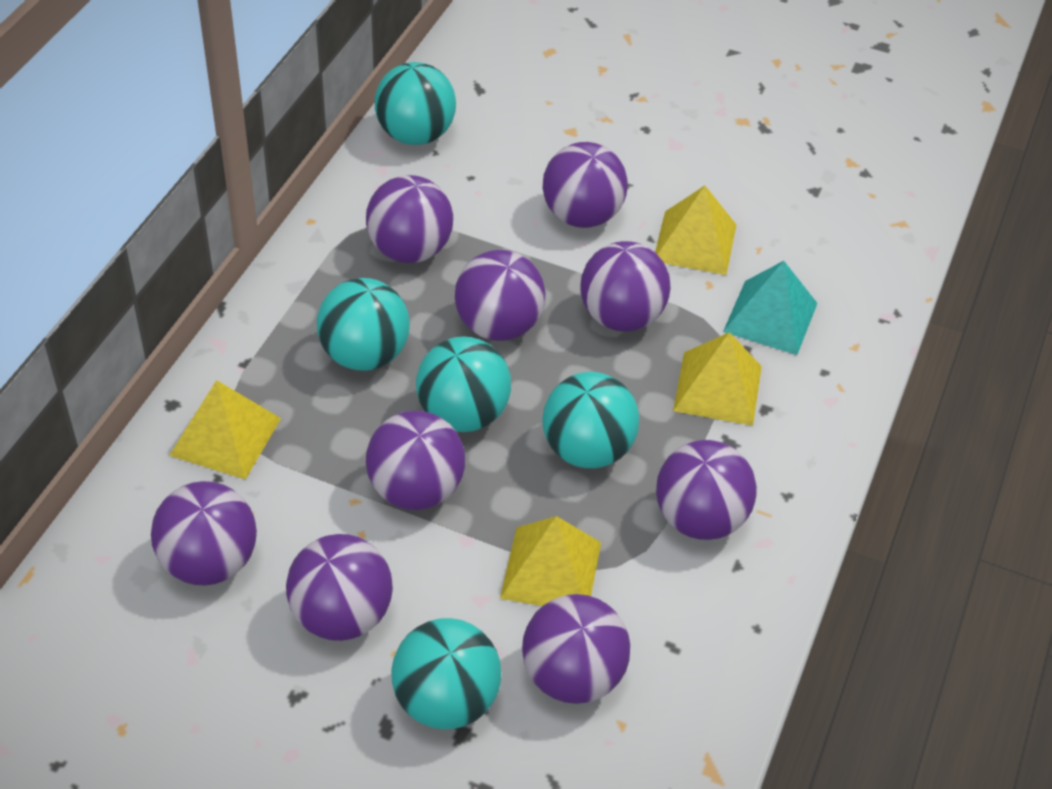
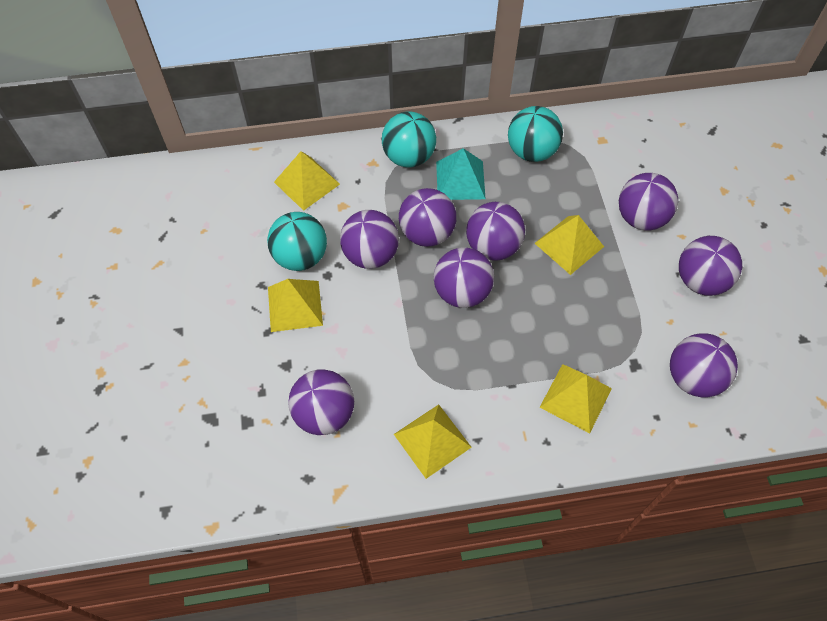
purple ball: [151,481,257,586] [286,534,393,641] [366,175,453,263] [366,411,465,510] [455,250,545,341] [522,594,630,704] [543,142,628,228] [580,241,671,332] [656,440,757,540] = 9 -> [288,369,354,435] [340,210,399,269] [399,188,456,247] [434,247,494,308] [466,202,525,261] [619,173,678,231] [670,334,738,398] [679,236,742,296] = 8
turquoise ball: [317,278,410,371] [375,62,456,145] [391,618,501,729] [416,336,511,432] [543,372,639,468] = 5 -> [267,212,327,271] [382,112,436,168] [508,106,563,162] = 3
yellow pyramid: [169,380,281,480] [500,516,601,606] [655,186,736,275] [673,332,762,426] = 4 -> [268,279,323,332] [274,151,340,211] [394,404,472,479] [535,215,604,275] [539,364,612,433] = 5

